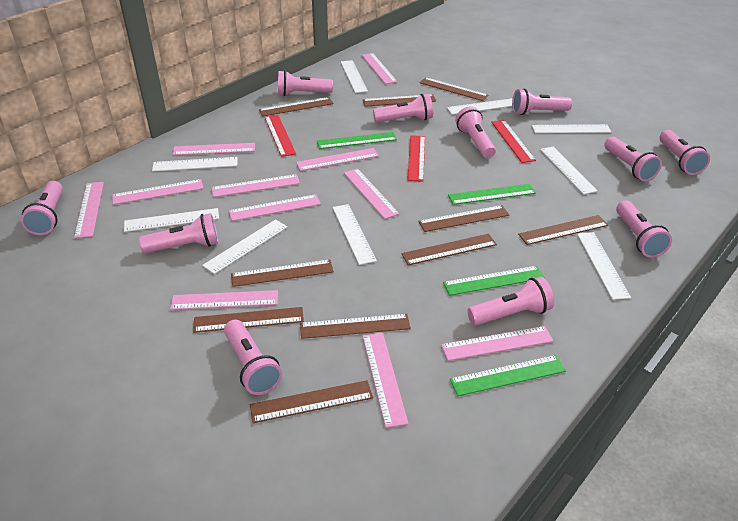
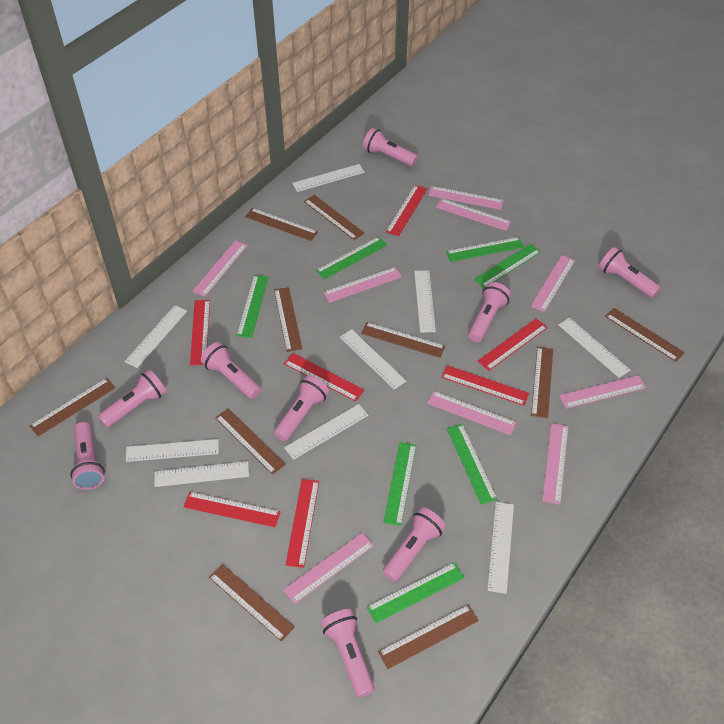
green ruler: [317,132,397,149] [443,266,545,296] [448,184,536,205] [450,355,566,396] = 4 -> [237,275,269,338] [316,237,387,279] [367,562,464,623] [383,442,416,526] [446,237,524,262] [447,424,497,504] [474,244,541,288] = 7
pink flashlight: [21,181,63,235] [139,213,219,253] [224,320,282,395] [278,70,333,96] [373,94,433,122] [455,106,496,158] [467,277,554,326] [512,88,572,115] [605,137,662,182] [616,200,672,258] [659,130,710,175] = 11 -> [70,422,105,490] [98,370,167,428] [201,342,261,399] [274,375,329,441] [321,609,375,697] [363,128,418,166] [383,507,446,582] [468,282,511,343] [599,247,661,298] = 9
pink ruler: [74,182,104,238] [112,179,203,205] [170,290,278,310] [173,143,255,155] [211,174,300,197] [229,194,321,221] [296,148,379,171] [344,168,399,219] [362,53,397,84] [363,333,408,428] [441,326,553,361] = 11 -> [192,240,248,297] [283,533,374,604] [323,267,402,303] [427,391,517,435] [428,186,504,210] [436,199,511,231] [530,255,575,312] [542,423,568,505] [559,375,646,409] = 9
red ruler: [265,115,296,157] [407,135,425,182] [491,120,536,163] = 3 -> [183,492,280,527] [190,300,210,365] [284,353,365,402] [286,479,319,568] [386,185,427,236] [441,365,529,406] [478,318,548,371] = 7

